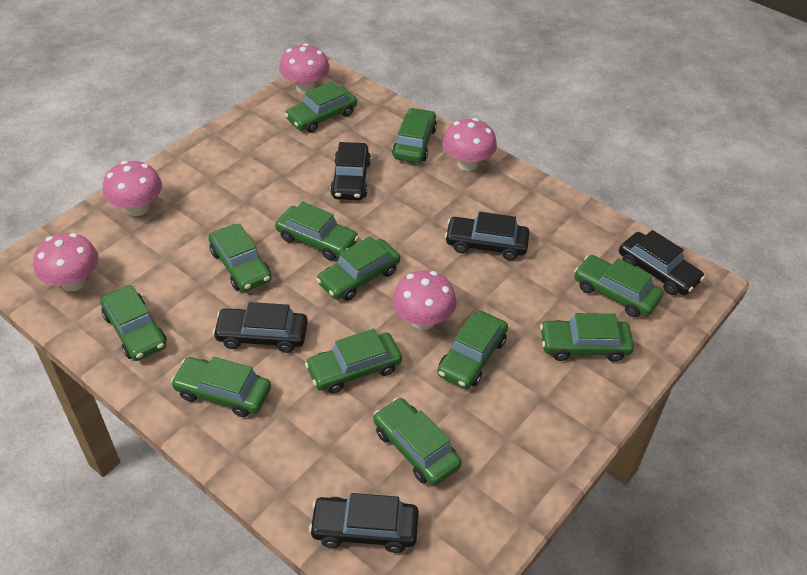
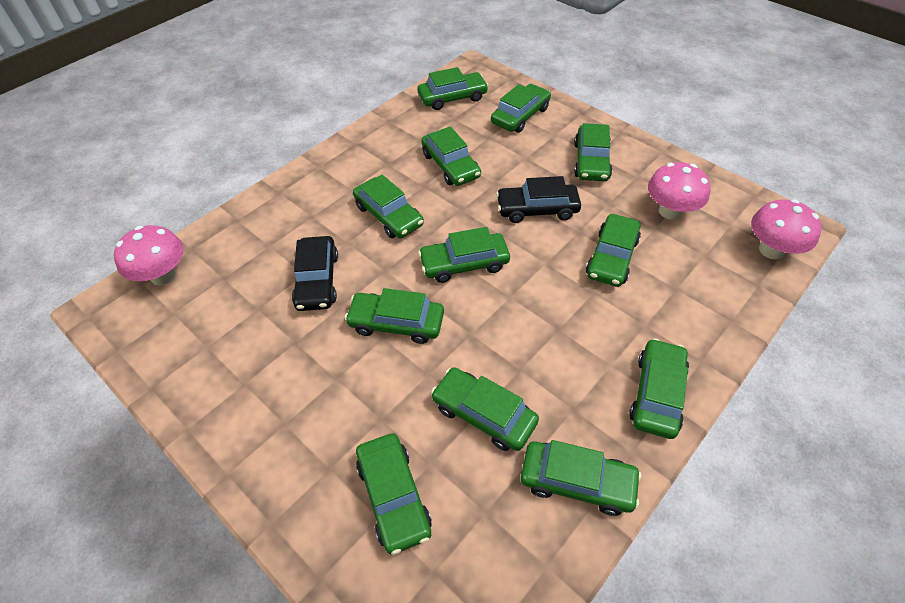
black car: [213,302,308,353] [309,493,419,553] [330,142,371,200] [445,212,530,260] [619,230,705,295] = 5 -> [292,236,338,311] [496,176,581,223] = 2
pink mushroom: [33,233,99,291] [103,161,162,216] [279,43,330,94] [392,270,457,330] [442,118,497,171] = 5 -> [114,225,184,285] [648,162,711,220] [751,199,822,259] = 3

